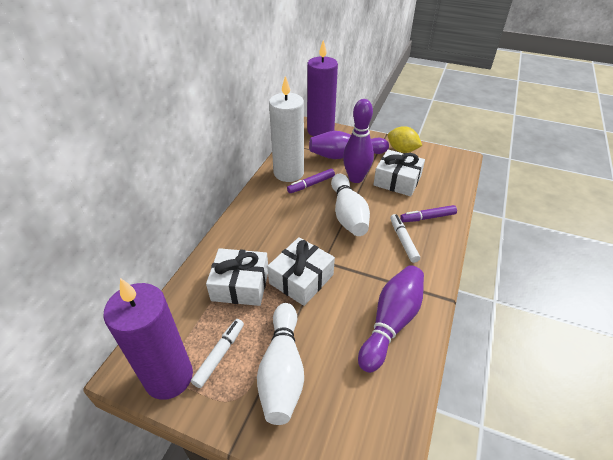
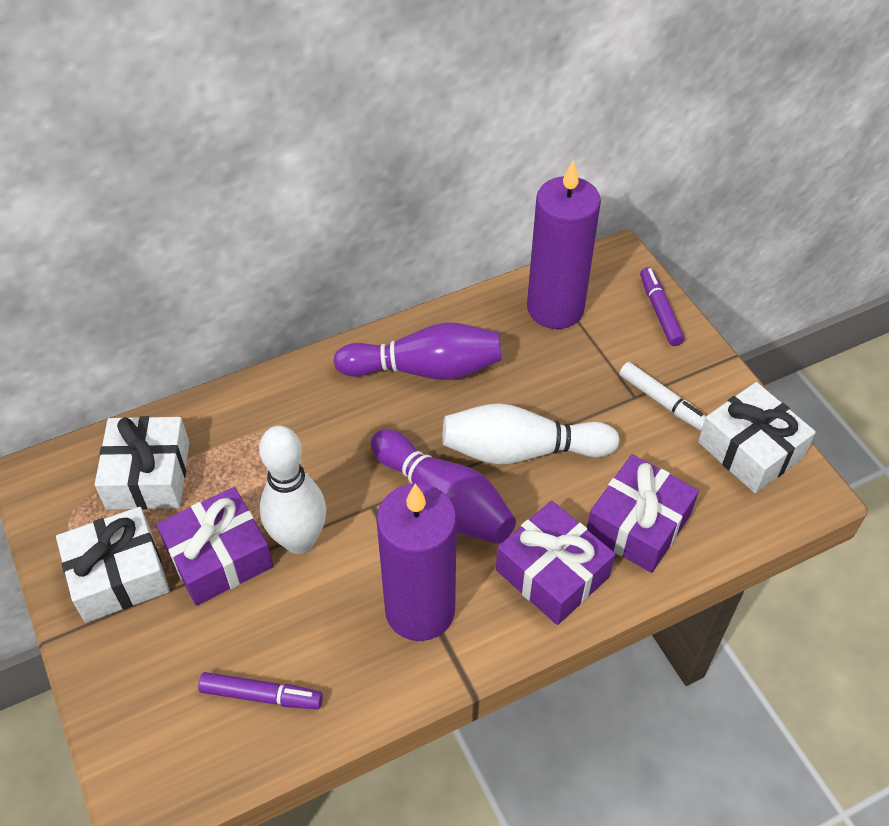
purple bowling pin: [309,131,389,159] [343,99,374,183] [358,265,424,373] = 3 -> [333,322,501,380] [371,429,516,544] = 2
purple gift: none = 0 -> [156,487,273,606] [496,501,615,625] [587,454,699,573] = 3
white candle: [269,76,304,182] = 1 -> none = 0
white marker: [191,319,244,388] [390,214,420,263] = 2 -> [619,362,706,431] = 1
yellow lemon: [388,126,422,153] = 1 -> none = 0

